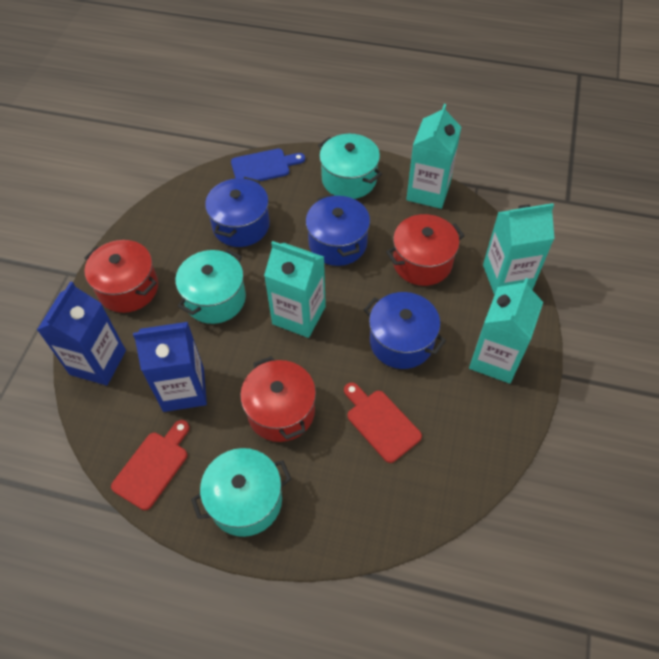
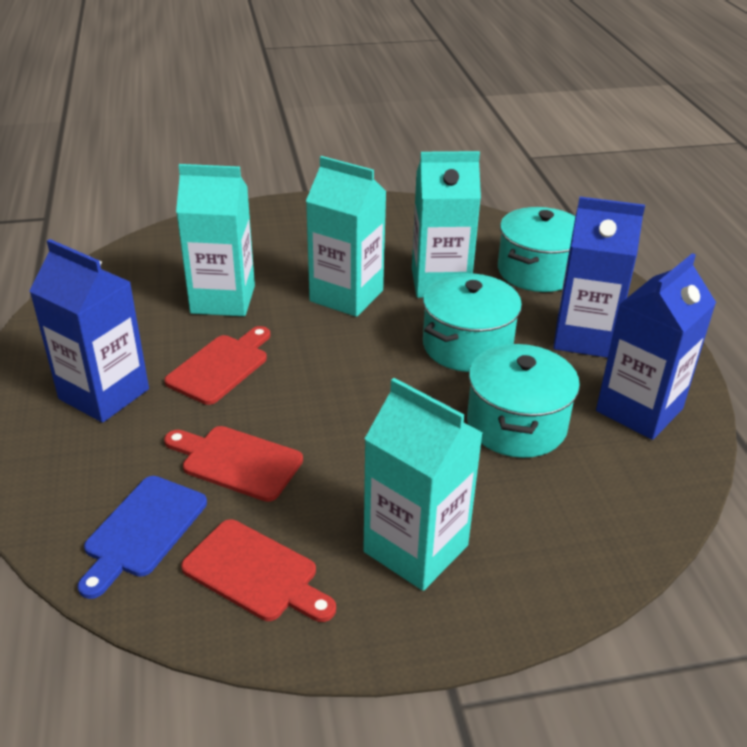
blue carton: [37,281,126,386] [133,322,207,412] = 2 -> [30,239,149,423] [553,197,645,358] [596,253,716,440] = 3
blue pot: [205,177,270,247] [306,194,370,266] [364,292,446,369] = 3 -> none = 0
red cutting board: [111,420,190,510] [344,382,422,463] = 2 -> [164,326,270,405] [164,426,303,502] [181,519,336,622] = 3
red pot: [84,240,158,313] [240,356,316,442] [386,214,465,286] = 3 -> none = 0

